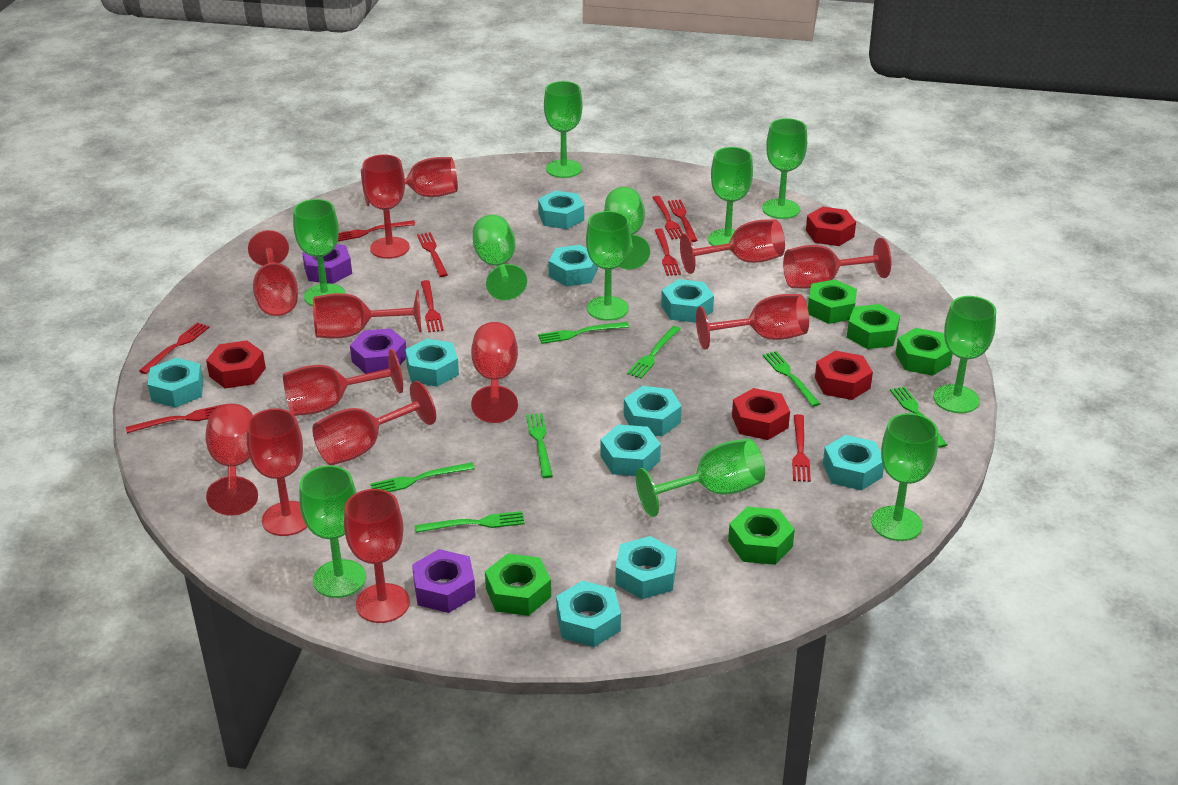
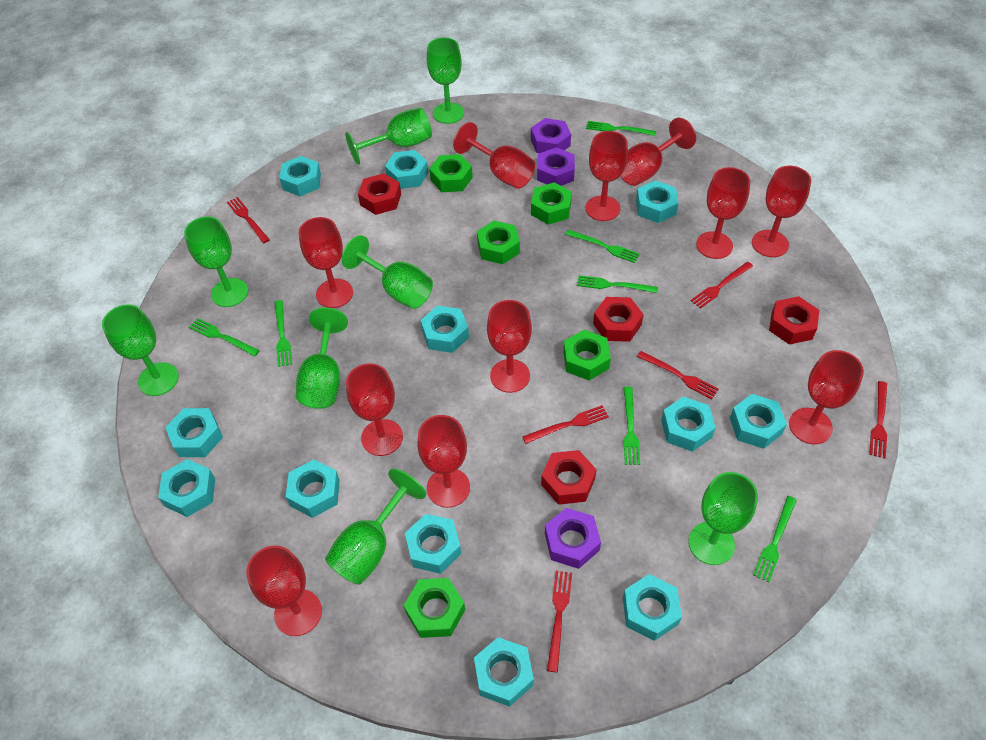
green goblet: [293,199,346,306] [299,465,366,598] [473,215,527,300] [544,81,583,178] [586,211,631,321] [604,187,650,269] [636,439,765,517] [708,147,753,246] [762,118,807,219] [871,413,938,541] [933,296,996,413] = 11 -> [102,304,179,396] [184,216,248,307] [296,307,348,409] [325,469,426,585] [342,235,433,309] [345,108,432,165] [427,37,464,124] [689,472,758,565] = 8
red fork: [126,404,224,433] [139,322,210,374] [338,220,416,241] [417,232,448,277] [421,280,444,332] [652,196,683,239] [655,228,681,276] [668,199,698,242] [792,414,811,482] = 9 -> [227,197,270,243] [522,405,609,444] [547,571,572,673] [637,351,719,399] [691,262,753,309] [869,381,887,458] = 6
red goblet: [205,403,258,516] [247,408,307,536] [248,230,298,316] [283,349,403,416] [312,381,436,465] [313,290,421,339] [344,489,410,623] [361,157,458,206] [362,154,410,259] [471,322,518,423] [680,219,785,274] [696,294,809,350] [783,238,892,288] = 13 -> [246,545,322,636] [299,217,353,308] [346,363,403,456] [417,415,470,508] [453,122,535,189] [487,300,532,393] [586,131,628,221] [620,118,696,186] [696,167,750,259] [752,166,811,257] [789,350,864,444] = 11
turquoise nut: [148,358,203,408] [405,338,459,387] [538,191,584,229] [549,245,598,287] [556,581,621,647] [600,424,661,476] [615,536,677,599] [624,386,682,436] [661,279,714,323] [823,435,884,490] = 10 -> [158,459,215,517] [165,408,223,457] [279,156,321,196] [286,460,340,518] [385,150,429,189] [405,514,461,574] [420,306,469,353] [474,637,534,707] [623,574,682,641] [636,180,679,223] [661,396,716,452] [730,394,787,449] = 12

